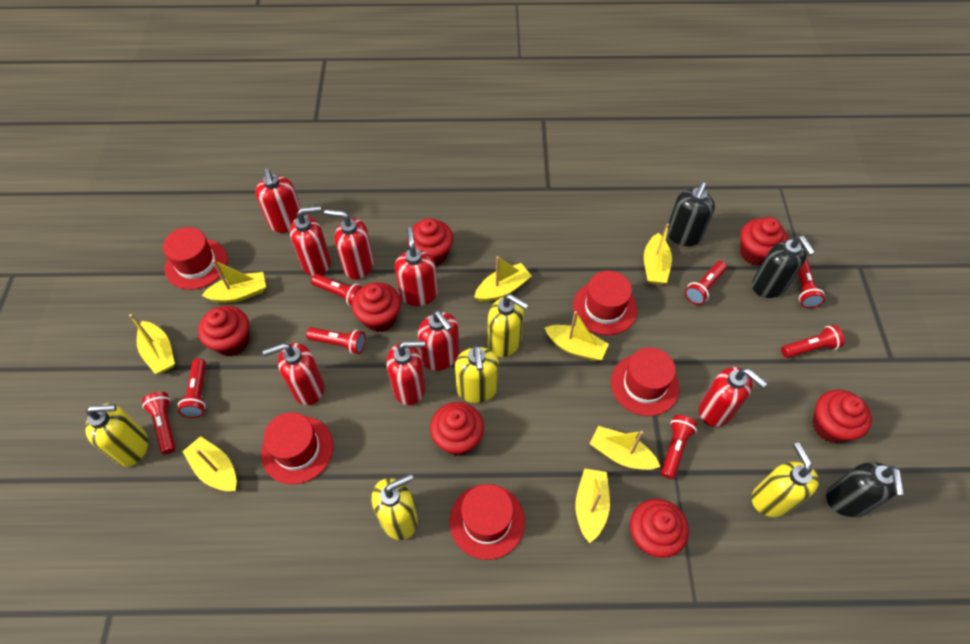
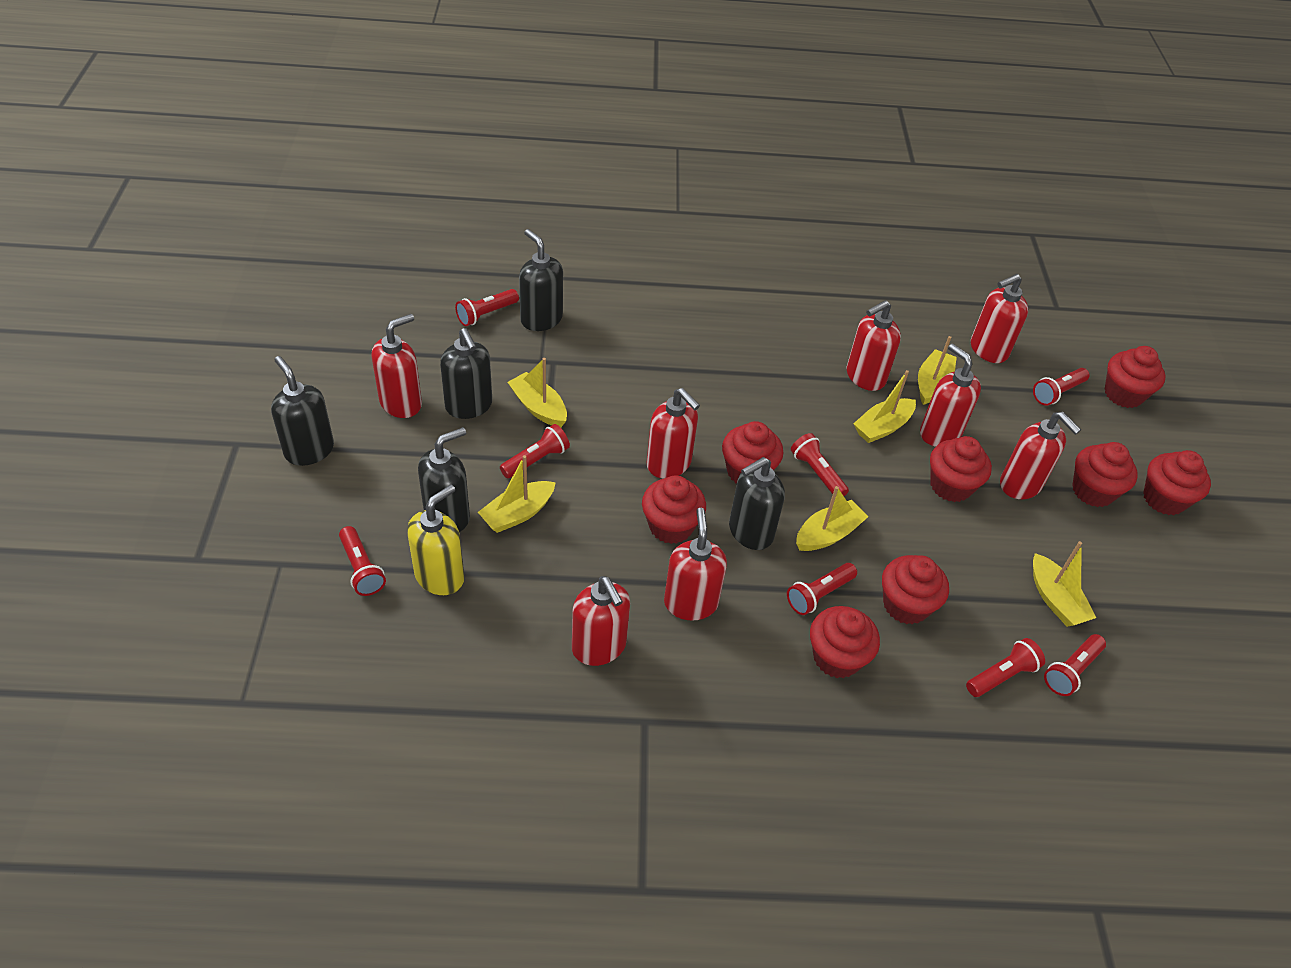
black soap dispenser: [667,182,715,246] [752,236,815,298] [826,462,904,517] = 3 -> [271,356,334,466] [418,427,470,532] [440,328,492,419] [519,229,563,331] [729,457,785,550] = 5
red cupcake: [198,306,249,356] [352,282,401,332] [407,218,453,266] [430,402,484,456] [630,499,689,558] [740,217,788,266] [813,390,872,443] = 7 -> [642,475,706,544] [722,421,783,483] [810,606,880,678] [882,555,949,625] [930,436,992,502] [1072,442,1138,507] [1105,346,1165,408] [1143,450,1211,515] = 8
red hat: [163,227,228,290] [261,412,333,485] [449,484,525,560] [573,271,637,335] [611,347,679,416] = 5 -> none = 0
yellow boat: [129,314,175,374] [182,436,237,491] [201,260,266,303] [474,256,532,302] [545,311,609,361] [575,469,610,543] [590,426,660,470] [644,223,672,285] = 8 -> [478,455,556,533] [508,358,567,427] [796,486,868,551] [853,370,916,443] [918,336,957,405] [1033,541,1096,627] = 6
yellow soap dispenser: [85,403,148,467] [372,473,418,540] [455,345,499,403] [488,294,529,357] [752,442,819,517] = 5 -> [407,485,464,595] = 1

